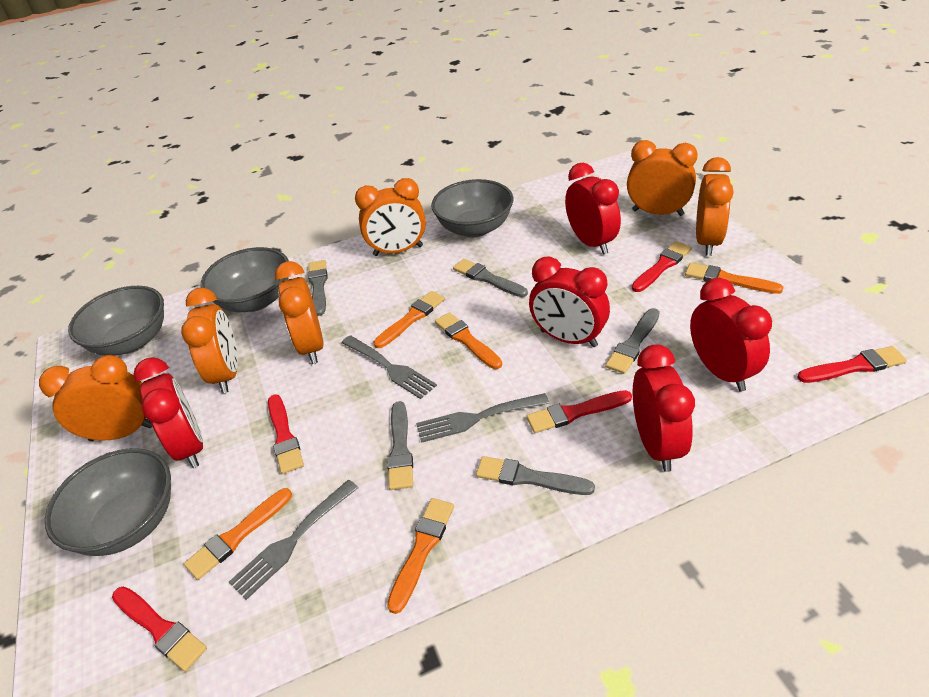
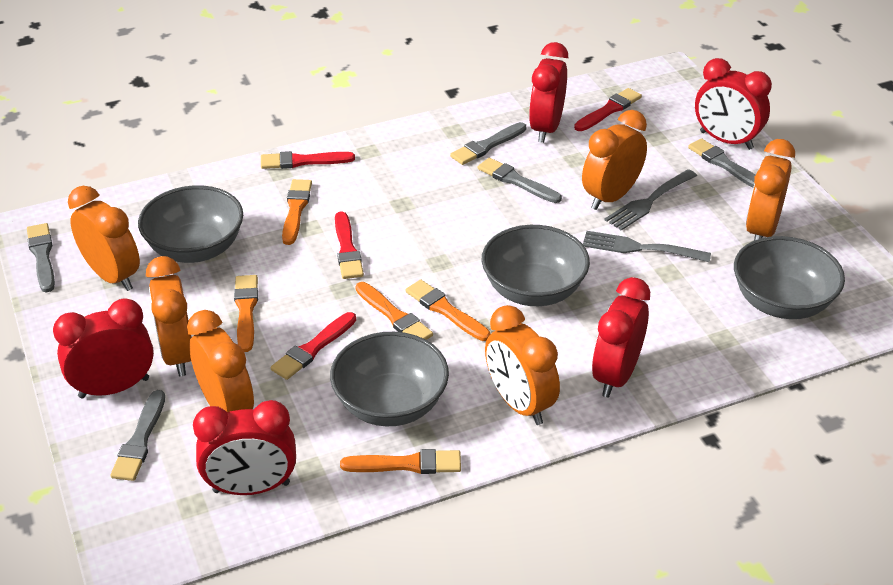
grey fork: [229,480,358,600] [342,335,437,399] [416,393,549,443] = 3 -> [583,231,711,262] [604,169,697,231] = 2
red brush: [112,586,207,672] [268,394,304,474] [526,390,632,433] [632,241,692,292] [797,346,907,383] = 5 -> [261,151,355,169] [271,312,356,380] [335,211,364,279] [574,88,642,131] = 4

